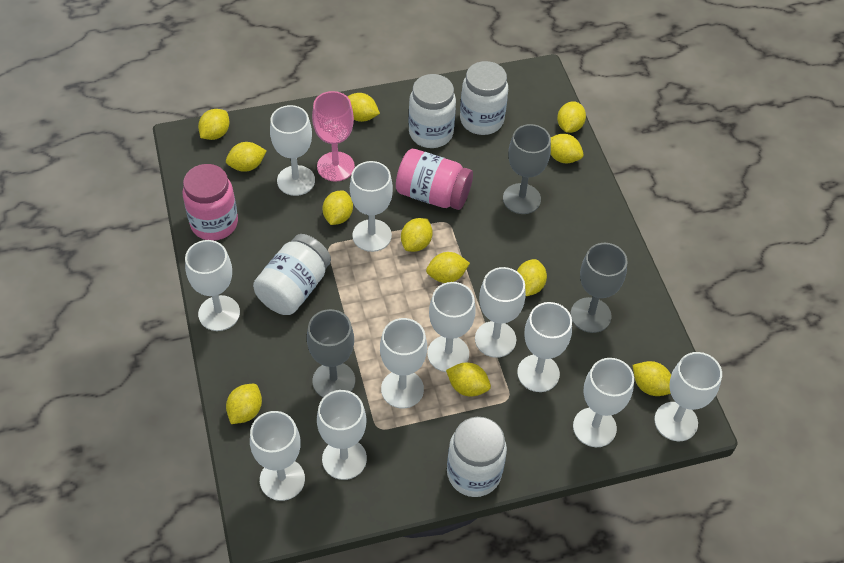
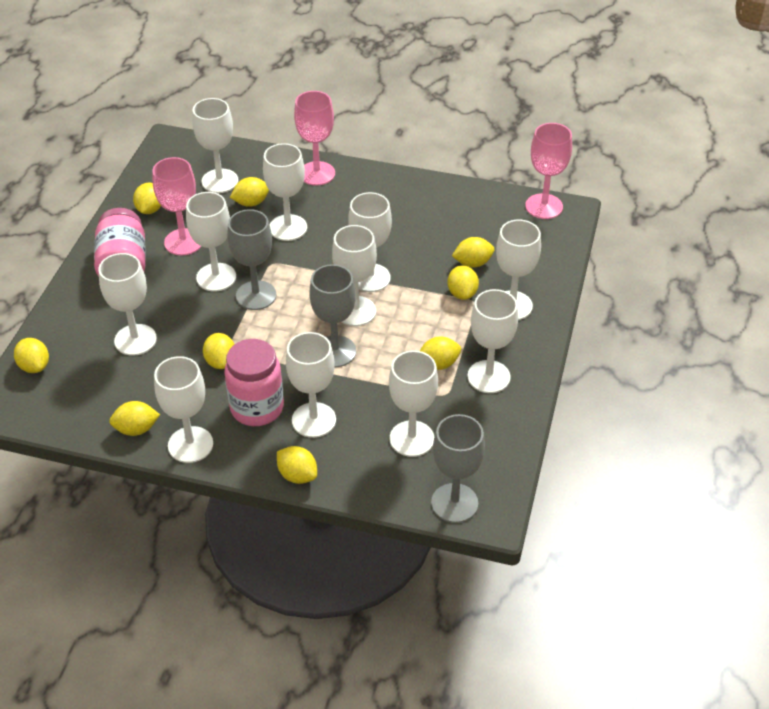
pink goblet: [312,91,355,182] = 1 -> [152,157,201,255] [294,91,335,185] [525,123,572,219] = 3
white jar: [253,234,331,315] [409,74,456,148] [447,417,507,497] [460,61,508,135] = 4 -> none = 0
yellow lemon: [198,109,229,140] [226,142,267,172] [226,384,262,424] [323,190,353,225] [347,93,380,122] [401,218,433,252] [426,252,470,283] [446,362,491,397] [517,259,547,296] [551,134,584,163] [557,101,586,133] [633,361,671,396] = 12 -> [14,338,49,373] [109,401,160,436] [133,183,161,214] [203,333,234,369] [230,177,269,207] [277,446,317,484] [420,336,461,370] [447,265,479,300] [452,237,495,267] = 9

